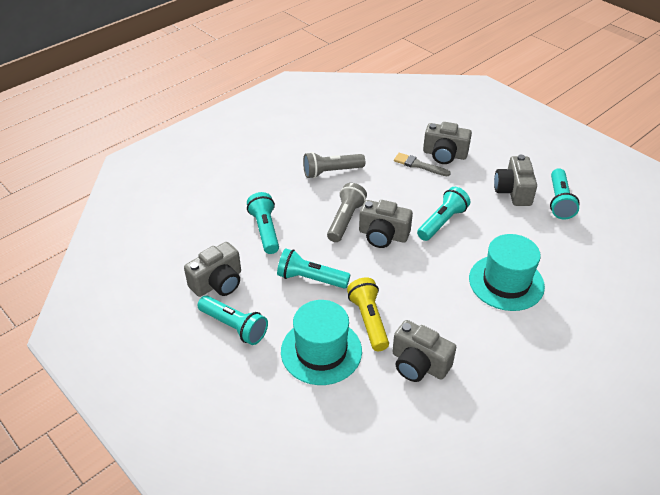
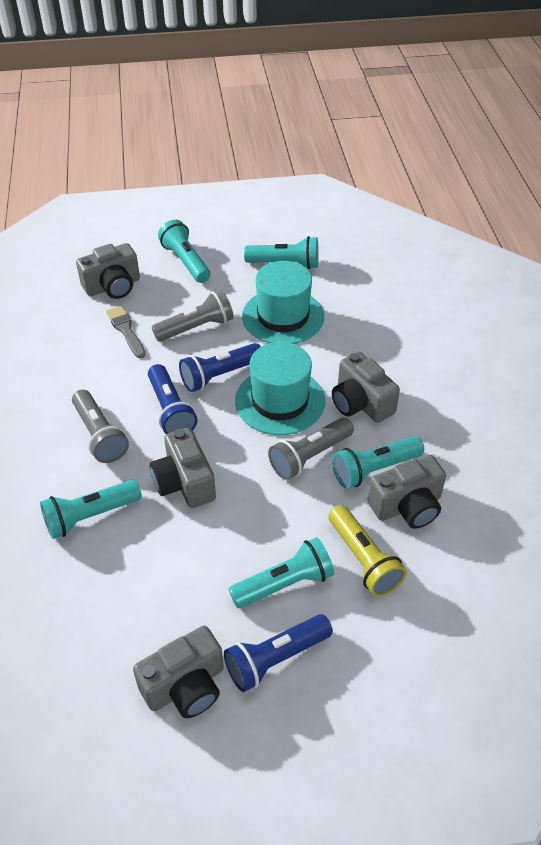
blue flashlight: none = 0 -> [148,364,197,434] [179,343,261,392] [224,614,333,692] = 3
grey flashlight: [303,152,365,179] [327,183,367,242] = 2 -> [72,390,129,463] [152,290,234,342] [268,417,354,480] = 3

